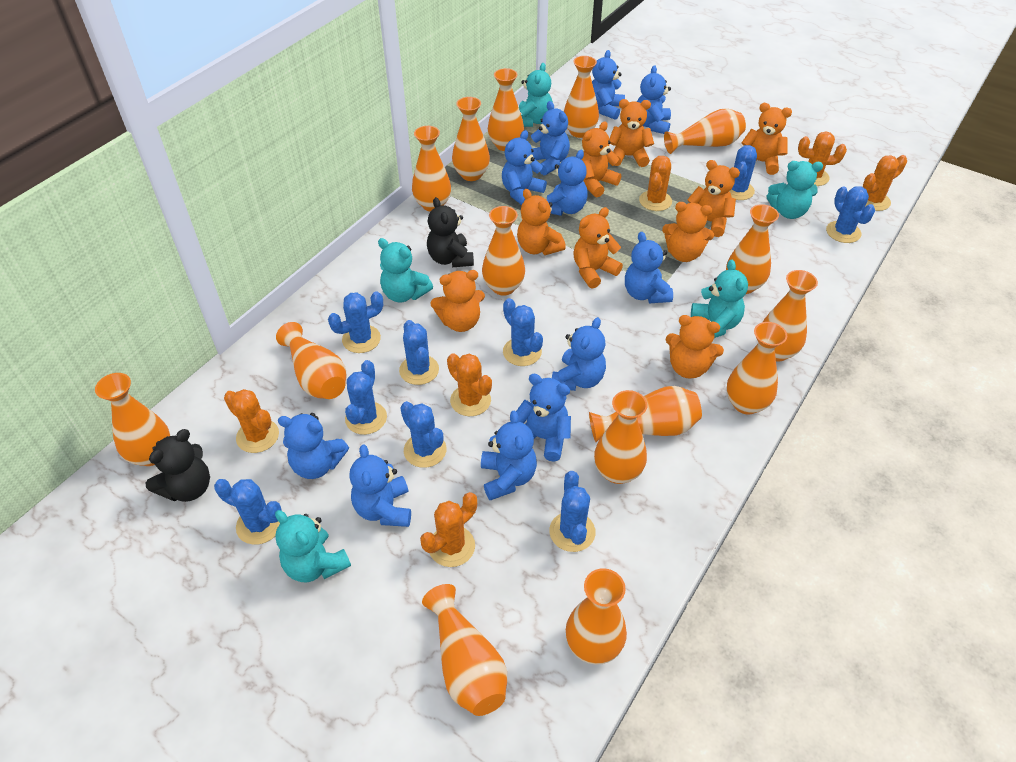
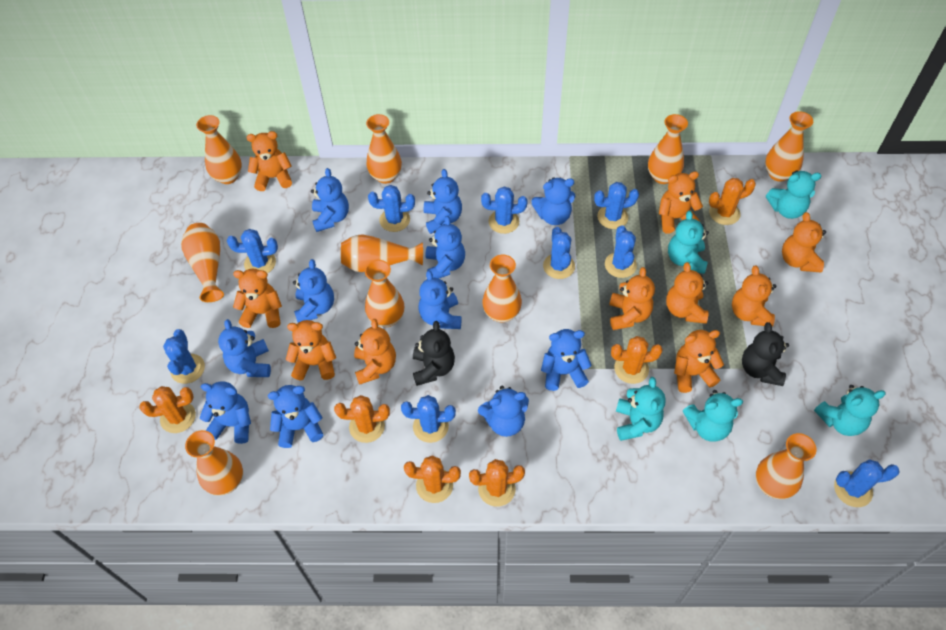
orange teddy bear: [430,270,485,332] [517,189,566,255] [573,207,623,289] [582,122,621,197] [609,99,654,167] [662,202,714,262] [666,315,724,379] [687,160,740,237] [742,103,792,175] = 9 -> [233,269,282,328] [247,131,292,191] [286,320,336,381] [354,319,396,385] [609,267,655,330] [659,171,703,234] [666,262,708,324] [674,330,724,393] [732,266,776,327] [782,212,826,272] = 10
orange vase: [95,373,170,466] [276,322,346,399] [412,126,451,212] [422,584,507,716] [452,97,490,181] [482,206,525,296] [488,68,524,151] [564,56,599,138] [566,568,627,665] [589,386,702,442] [594,390,647,484] [664,108,746,154] [726,204,779,294] [726,322,787,415] [763,270,818,362] = 15 -> [181,223,224,302] [185,430,243,496] [196,115,242,184] [341,234,423,272] [365,260,404,327] [366,114,402,184] [482,255,522,322] [648,114,688,184] [756,433,816,499] [765,111,813,182] = 10

